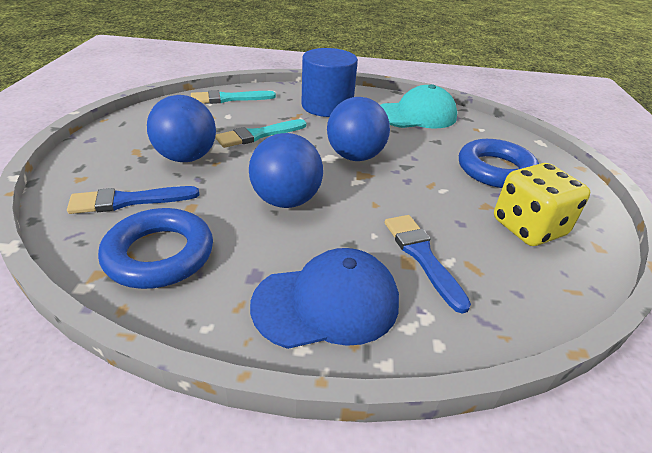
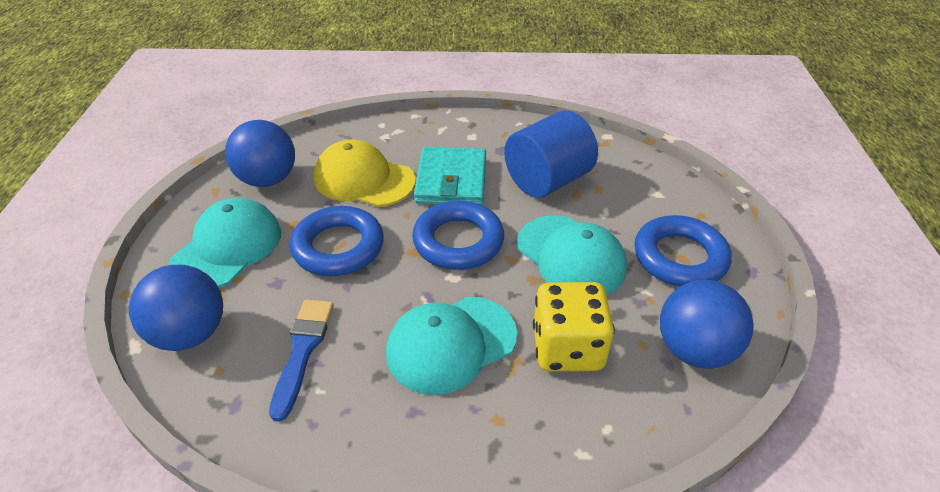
blue brush: [67,186,199,214] [385,215,471,314] = 2 -> [269,300,334,422] = 1
blue cap: [250,248,399,349] = 1 -> none = 0
blue ring: [98,208,213,289] [459,139,539,188] = 2 -> [290,206,384,276] [412,201,504,270] [634,215,732,287] = 3
turquoise brush: [191,90,276,104] [215,119,306,148] = 2 -> none = 0
turquoise cap: [380,84,457,128] = 1 -> [169,198,281,288] [386,297,517,395] [517,216,627,295] = 3
turquoise wallet: none = 0 -> [414,147,486,205] = 1
yellow cap: none = 0 -> [314,140,416,207] = 1

